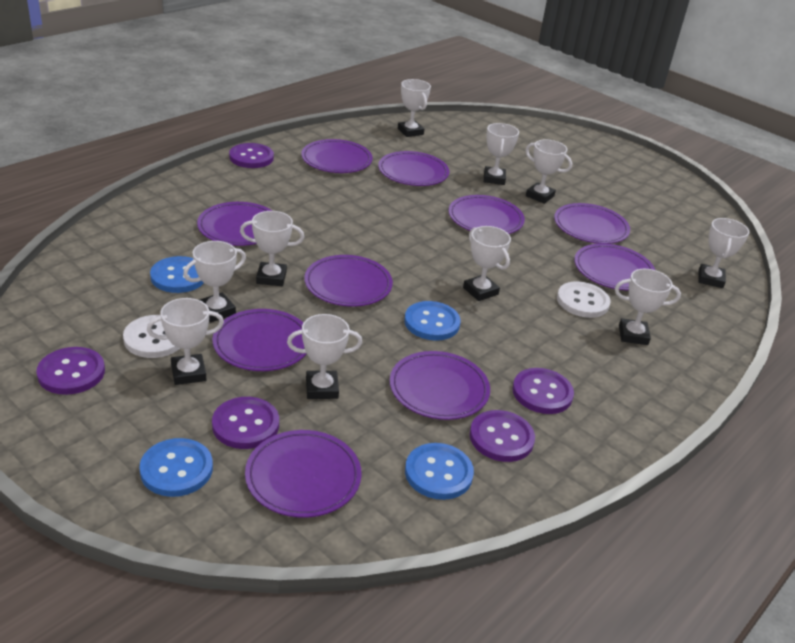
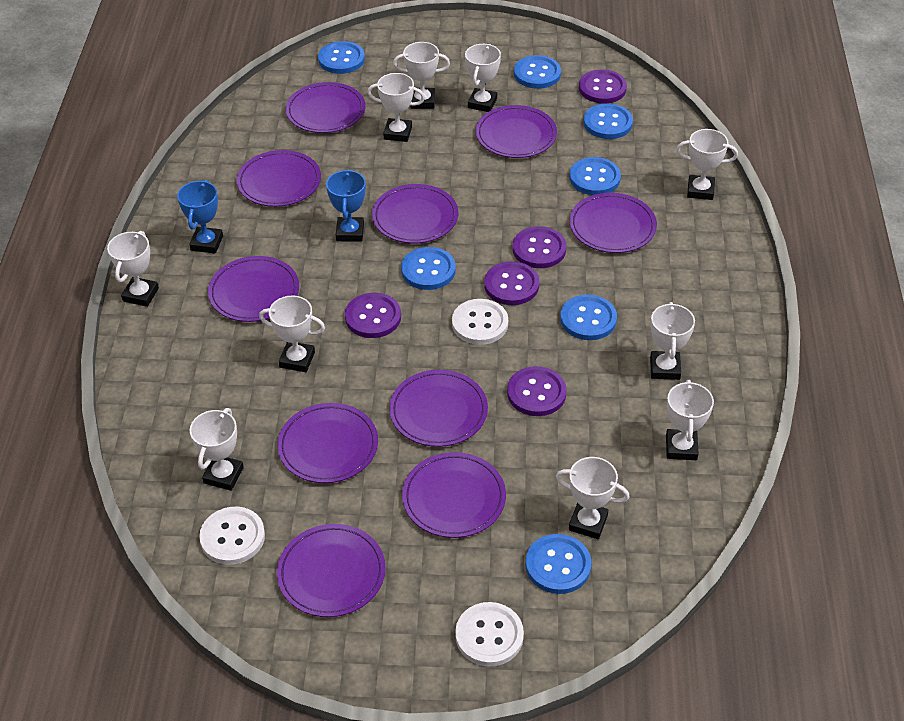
blue button: [139,438,213,497] [150,256,204,293] [404,301,461,341] [405,443,474,500] = 4 -> [318,41,365,74] [401,247,456,290] [514,55,561,89] [525,534,591,594] [560,295,617,340] [569,157,621,195] [583,103,633,139] = 7
blue trophy: none = 0 -> [177,180,223,254] [326,169,366,242] = 2
white button: [123,315,180,358] [557,281,611,318] = 2 -> [199,507,265,565] [452,299,508,345] [455,602,524,667] = 3

